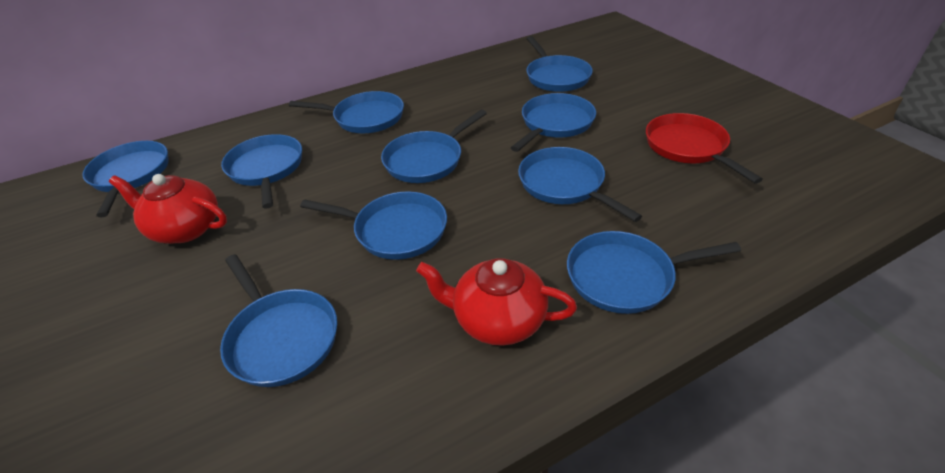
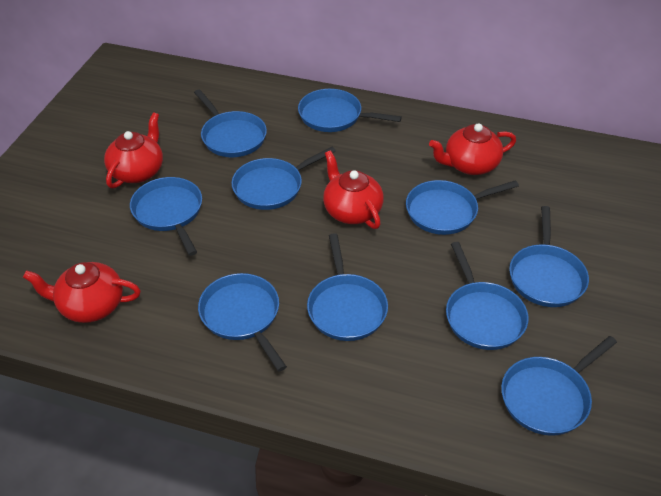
red pan: [646,113,763,184] = 1 -> none = 0
red teapot: [109,174,227,244] [416,258,577,346] = 2 -> [23,262,141,323] [104,112,163,188] [323,150,384,229] [429,123,516,175] = 4

